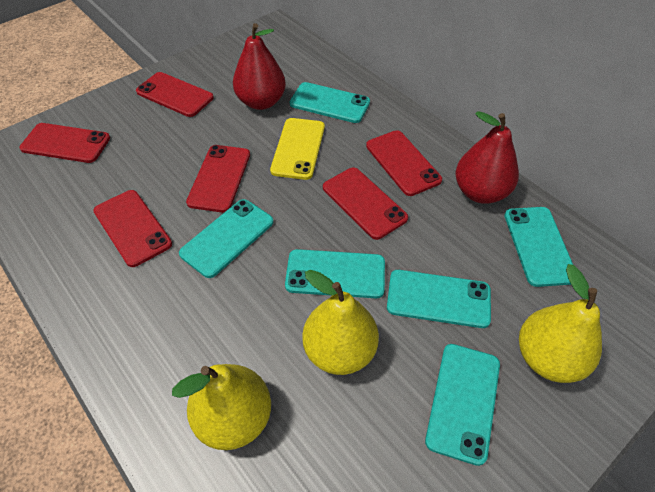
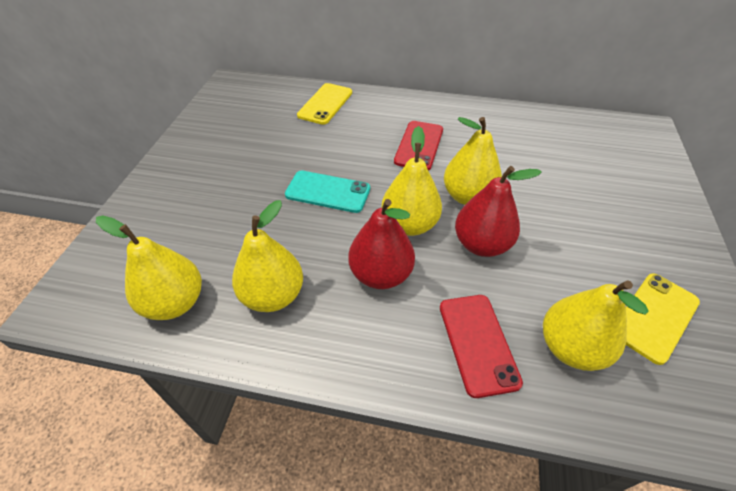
red phone: [20,123,110,163] [93,190,172,267] [136,72,214,117] [186,145,250,213] [323,168,408,240] [366,130,442,196] = 6 -> [394,121,443,170] [440,295,523,398] = 2
turquoise phone: [179,199,273,278] [285,249,385,298] [290,82,370,123] [387,270,491,328] [425,344,500,466] [504,207,573,287] = 6 -> [285,171,370,213] = 1
yellow pear: [172,364,271,450] [302,270,379,375] [519,264,602,383] = 3 -> [96,215,202,320] [232,200,303,312] [381,126,442,236] [444,117,502,205] [543,280,649,371] = 5
yellow phone: [270,118,325,180] = 1 -> [297,83,352,125] [626,273,700,365] = 2

